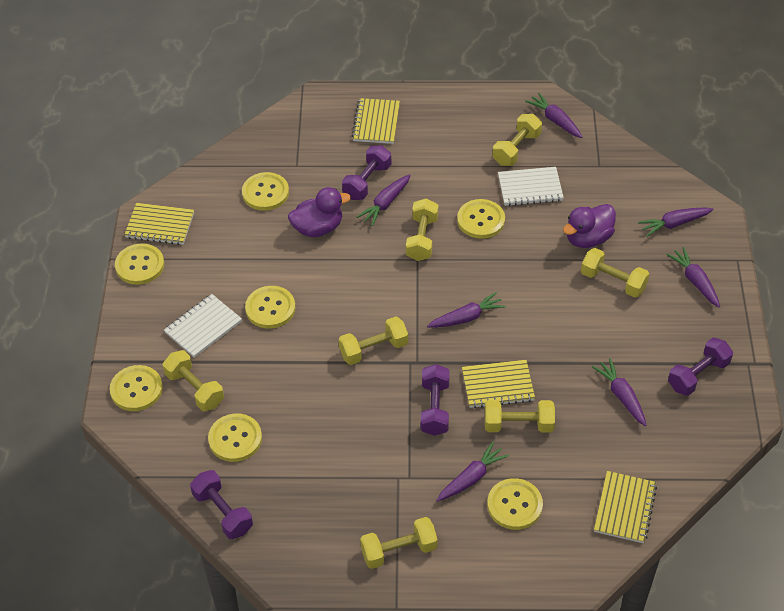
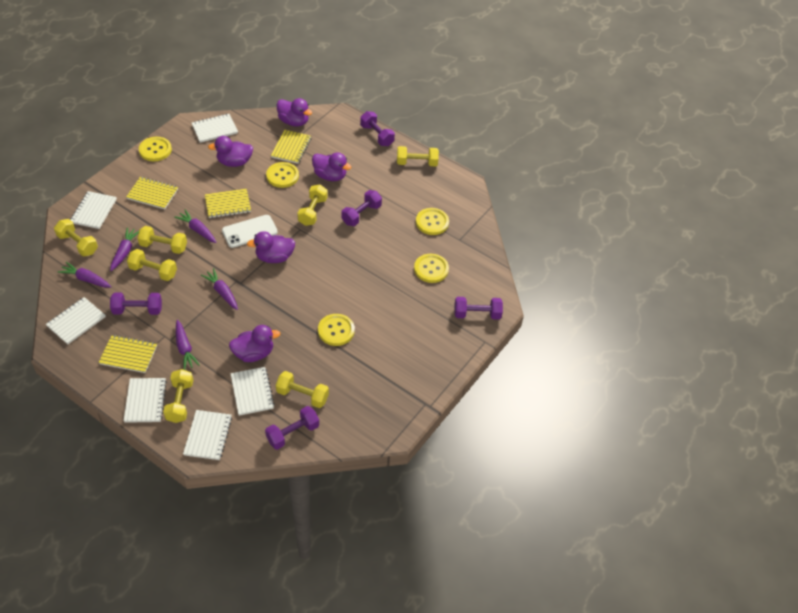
purple carrot: [357,174,411,226] [427,292,506,328] [437,442,509,501] [525,93,582,138] [592,358,647,426] [638,207,713,237] [666,247,720,307] = 7 -> [58,262,112,288] [110,227,139,271] [174,210,217,243] [176,320,200,370] [201,268,238,310] = 5
purple duck: [288,187,351,237] [563,204,616,248] = 2 -> [208,136,253,167] [229,325,280,362] [247,231,295,263] [276,98,312,126] [312,152,351,181] = 5
purple dumbbell: [190,470,253,539] [342,145,391,200] [421,364,450,436] [668,338,733,396] = 4 -> [110,292,162,315] [265,406,319,450] [341,190,382,226] [360,111,395,146] [454,297,503,320] = 5
white notebook: [164,294,242,358] [498,167,564,206] = 2 -> [46,297,106,344] [70,191,117,229] [123,378,167,423] [183,410,232,460] [192,114,238,143] [231,367,275,416] = 6
white phone: none = 0 -> [222,215,278,248] = 1
yellow button: [110,365,163,411] [115,243,164,285] [208,413,262,462] [242,172,289,211] [245,286,296,329] [457,199,505,239] [487,478,543,530] = 7 -> [139,137,172,161] [266,162,299,188] [318,314,355,346] [414,254,449,283] [416,208,449,235] = 5

